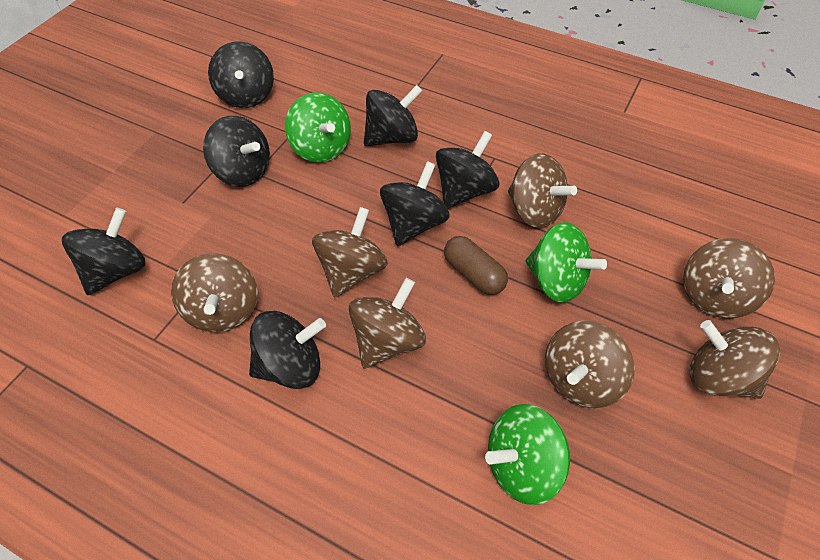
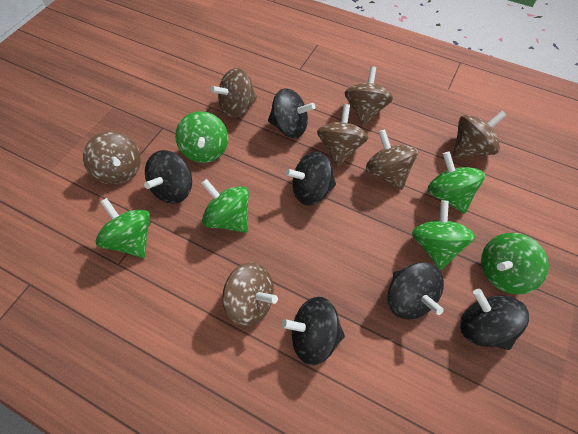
black spinning top: [62,208,145,295] [203,116,270,187] [208,41,274,108] [249,311,326,389] [364,85,422,146] [380,161,450,246] [436,131,500,209] = 7 -> [144,150,192,204] [268,88,315,138] [281,297,345,365] [285,151,336,206] [387,262,444,320] [460,289,529,350] = 6
brown capsule: [444,236,508,295] = 1 -> none = 0
green spinning top: [285,93,351,163] [485,404,570,505] [525,222,607,303] = 3 -> [96,198,150,258] [175,111,228,163] [201,179,249,233] [412,201,475,270] [427,151,485,214] [481,233,549,294] = 6

